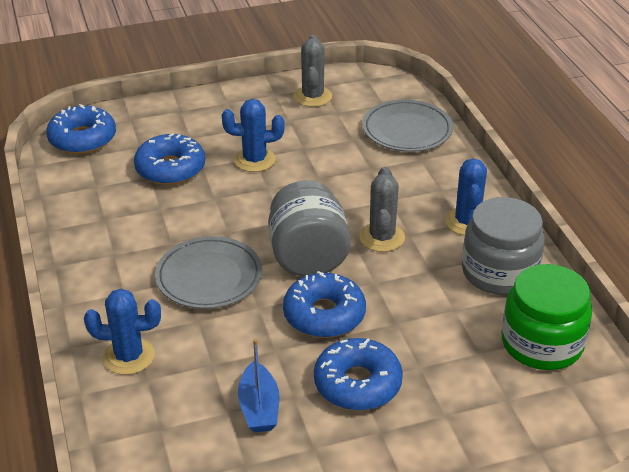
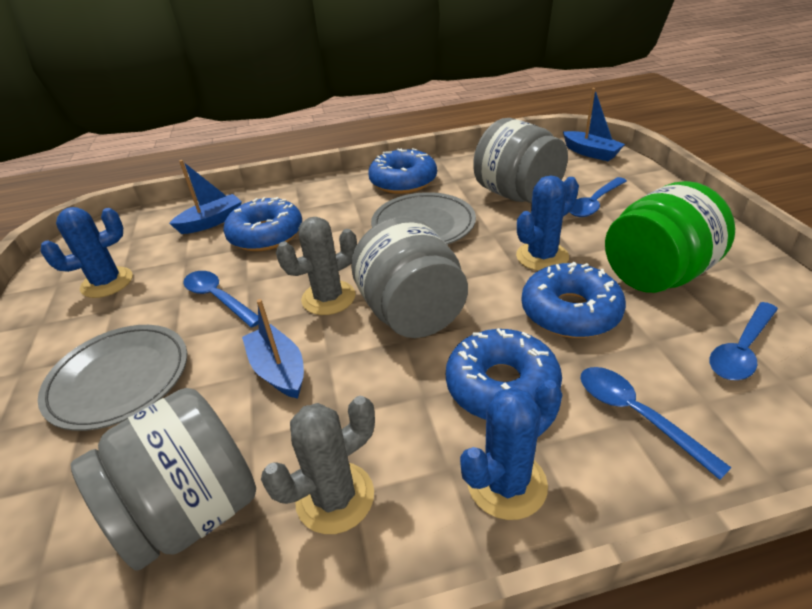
blue boat: [238,339,279,433] = 1 -> [169,160,242,234] [242,299,304,399] [563,88,625,161] = 3
blue spoon: none = 0 -> [183,271,258,327] [570,177,627,217] [581,367,732,480] [710,302,778,380] = 4
grey jar: [268,180,351,276] [462,197,545,295] = 2 -> [71,388,256,570] [351,216,468,338] [473,118,568,203] = 3

